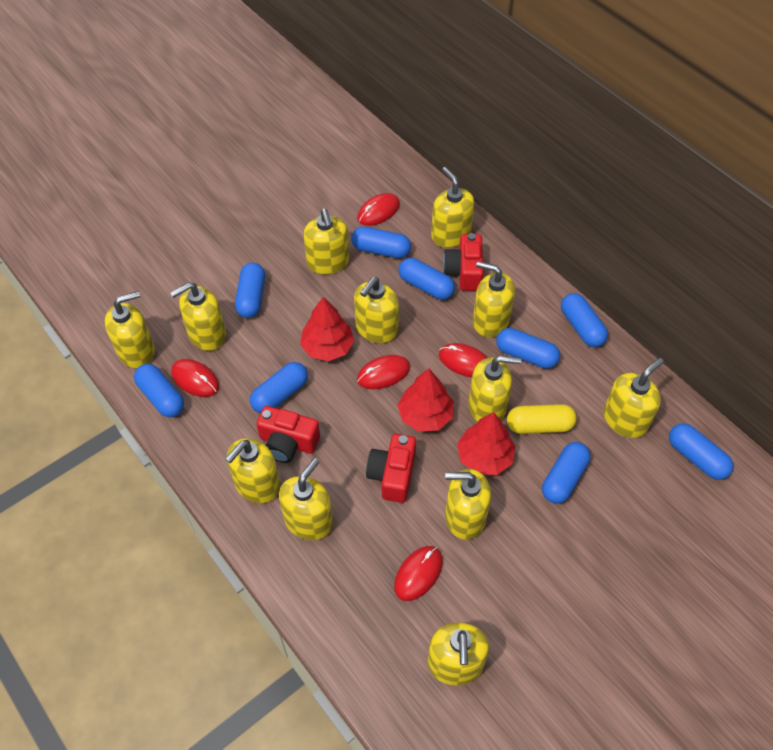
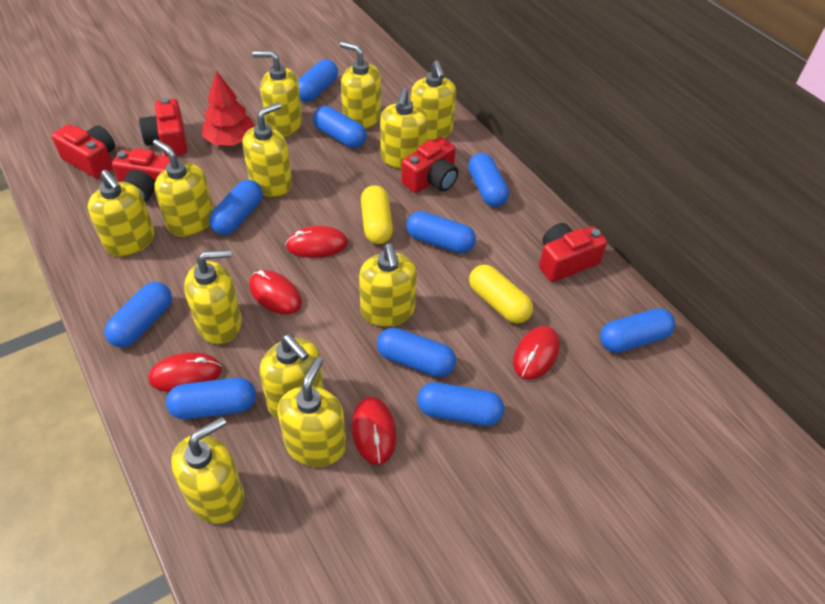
blue capsule: [134,364,184,417] [235,263,265,318] [250,362,308,413] [351,227,411,258] [398,258,455,300] [496,328,560,369] [542,442,590,504] [561,293,608,347] [669,423,734,480] = 9 -> [104,282,172,347] [166,378,256,419] [209,180,263,235] [298,59,338,102] [313,106,367,148] [377,327,456,377] [406,211,476,253] [417,382,504,426] [468,153,509,207] [600,308,675,353] = 10
red camera: [256,406,320,463] [366,434,416,503] [443,233,484,291] = 3 -> [52,124,115,179] [112,148,170,202] [139,98,187,157] [401,137,458,193] [539,223,607,282] = 5
red tree: [300,297,354,361] [398,369,454,432] [457,412,516,475] = 3 -> [202,71,255,146] = 1
yellow capsule: [507,404,577,434] = 1 -> [361,185,393,244] [469,264,533,324] = 2

